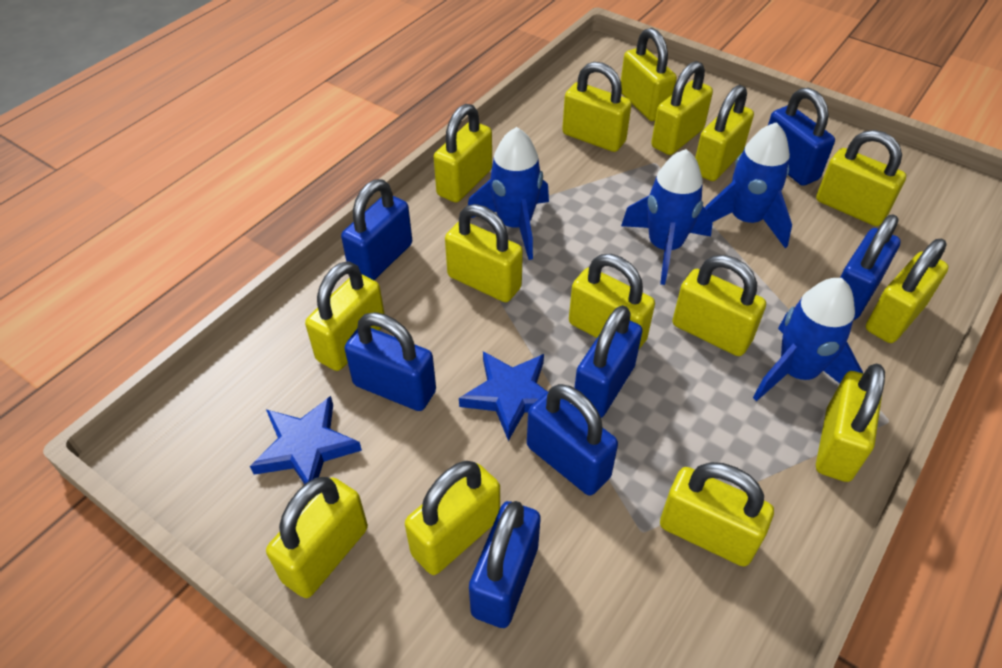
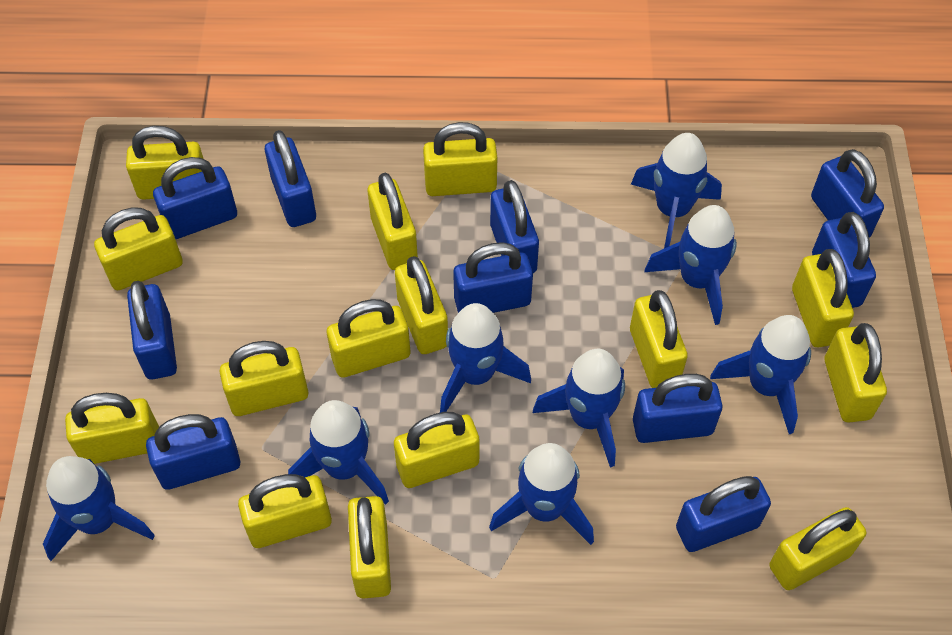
blue padlock: [341,179,412,280] [344,312,436,411] [469,501,541,628] [527,384,618,495] [574,305,642,418] [768,88,835,186] [840,214,901,320] = 7 -> [127,281,177,380] [146,414,240,490] [153,157,237,239] [265,130,316,227] [453,242,533,313] [490,180,539,273] [633,374,723,443] [676,476,771,552] [811,149,884,238] [812,212,876,308] = 10
blue rocket: [468,127,549,260] [621,149,713,285] [705,122,792,248] [753,278,863,401] = 4 -> [43,456,155,561] [288,400,389,505] [440,303,531,413] [489,443,594,545] [533,349,625,468] [631,133,722,248] [644,205,737,325] [710,315,811,434] = 8
blue star: [250,396,362,484] [459,351,547,441] = 2 -> none = 0

